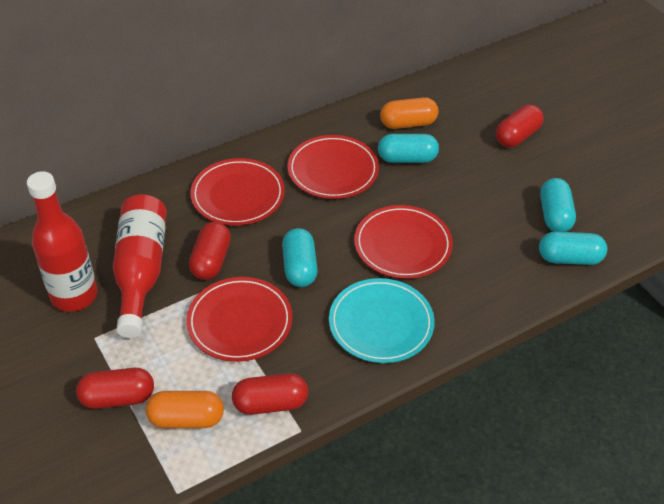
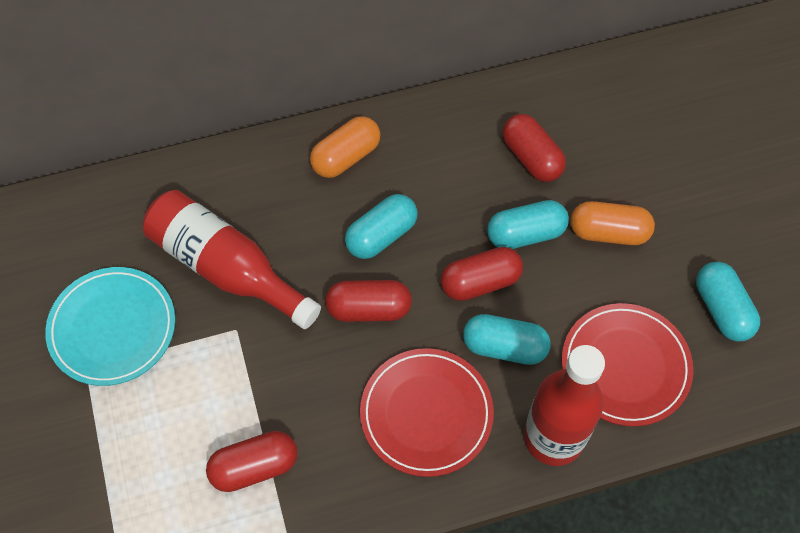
red plate: [186,277,293,362] [190,158,285,225] [287,135,379,199] [354,205,453,279] = 4 -> [360,348,494,477] [562,303,693,427] = 2

